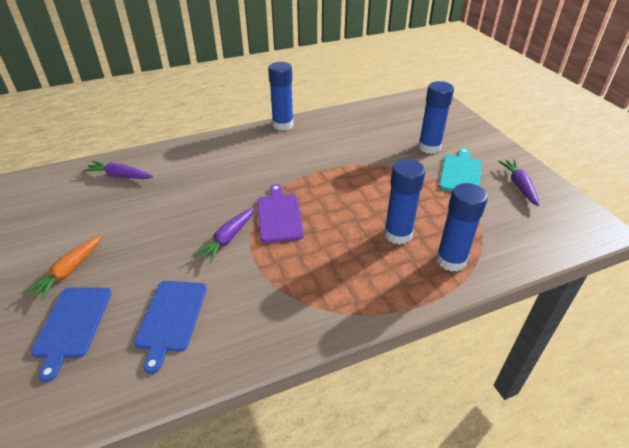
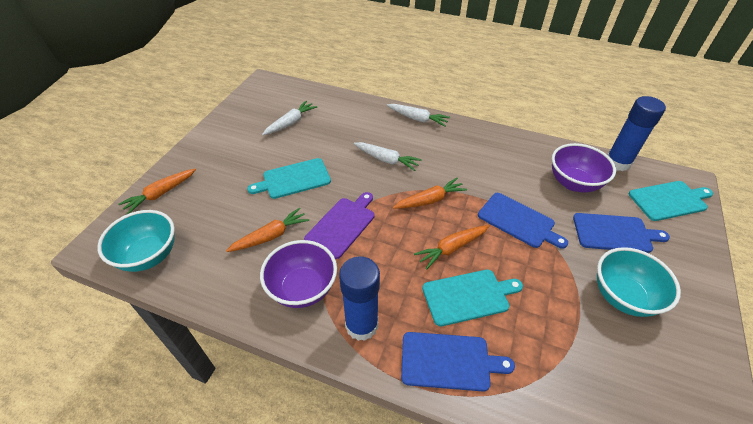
blue cutting board: [31,287,112,382] [134,281,207,374] = 2 -> [401,332,515,392] [478,193,568,249] [573,213,670,253] = 3
blue glue stick: [268,62,294,131] [384,159,425,245] [418,81,454,154] [436,183,488,272] = 4 -> [339,256,380,341] [608,96,666,171] = 2
orange carrot: [24,235,102,301] = 1 -> [118,169,196,214] [226,208,309,252] [393,178,467,209] [414,225,489,270] = 4
purple bowl: none = 0 -> [260,240,337,308] [552,143,616,192] = 2
purple carrot: [83,161,153,179] [194,207,254,263] [498,160,540,206] = 3 -> none = 0
turquoise bowl: none = 0 -> [97,210,175,272] [597,247,681,317] = 2
turquoise cutting board: [439,148,482,192] = 1 -> [247,158,331,199] [422,270,523,326] [629,181,713,221] = 3
white carrot: none = 0 -> [262,101,317,135] [353,142,422,171] [387,104,450,127] = 3

